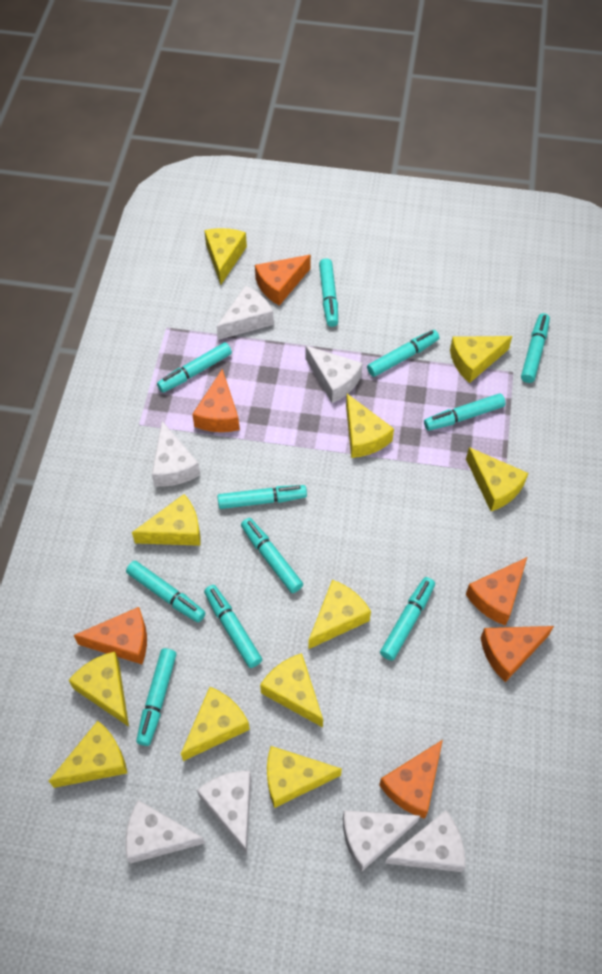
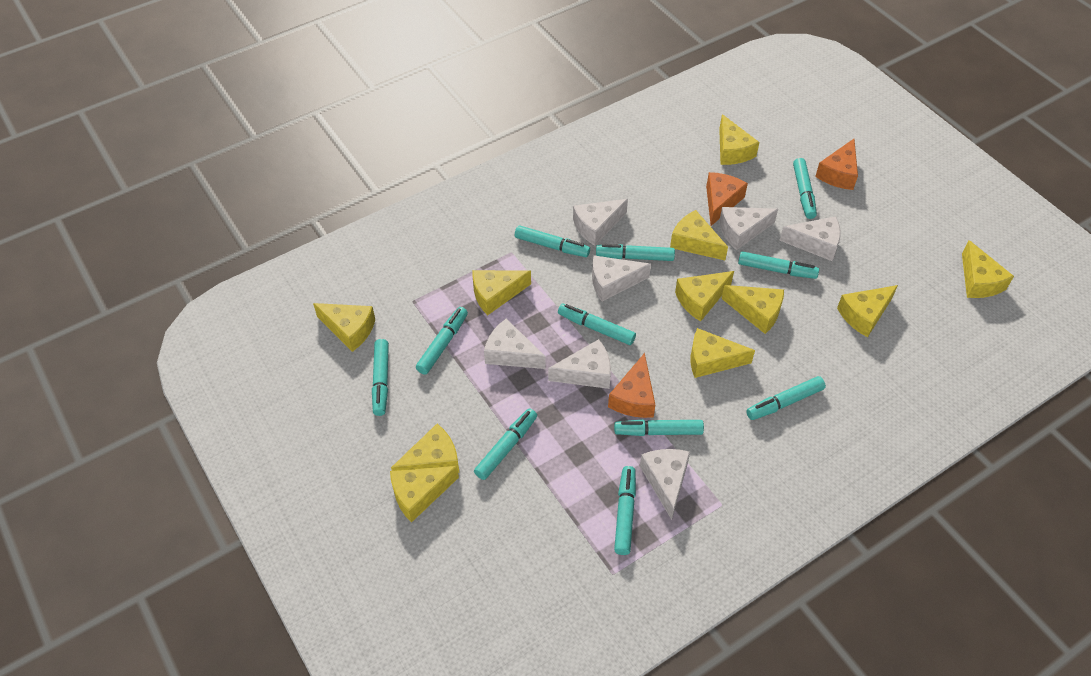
orange cheese: [73,607,147,664] [192,369,240,432] [255,255,311,306] [379,740,443,819] [466,557,527,626] [481,626,554,682] = 6 -> [608,353,655,418] [706,172,748,226] [815,139,858,190] = 3

